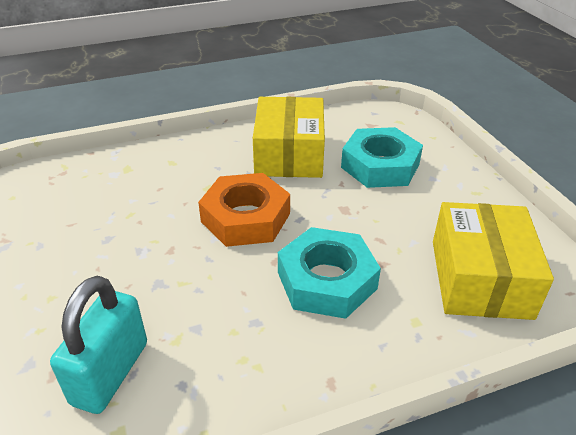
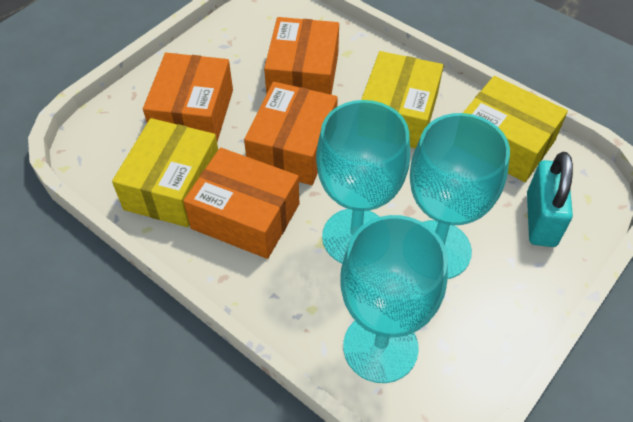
orange box: none = 0 -> [143,53,233,142] [183,148,299,259] [244,82,338,185] [264,17,339,95] = 4
orange nut: [198,173,290,247] = 1 -> none = 0
turquoise goblet: none = 0 -> [316,100,410,264] [340,215,448,383] [410,113,510,279] = 3
turquoise nut: [278,227,381,319] [341,127,423,188] = 2 -> none = 0
yellow box: [253,97,325,178] [433,202,554,320] = 2 -> [112,118,218,227] [361,51,444,149] [463,76,568,182] = 3

